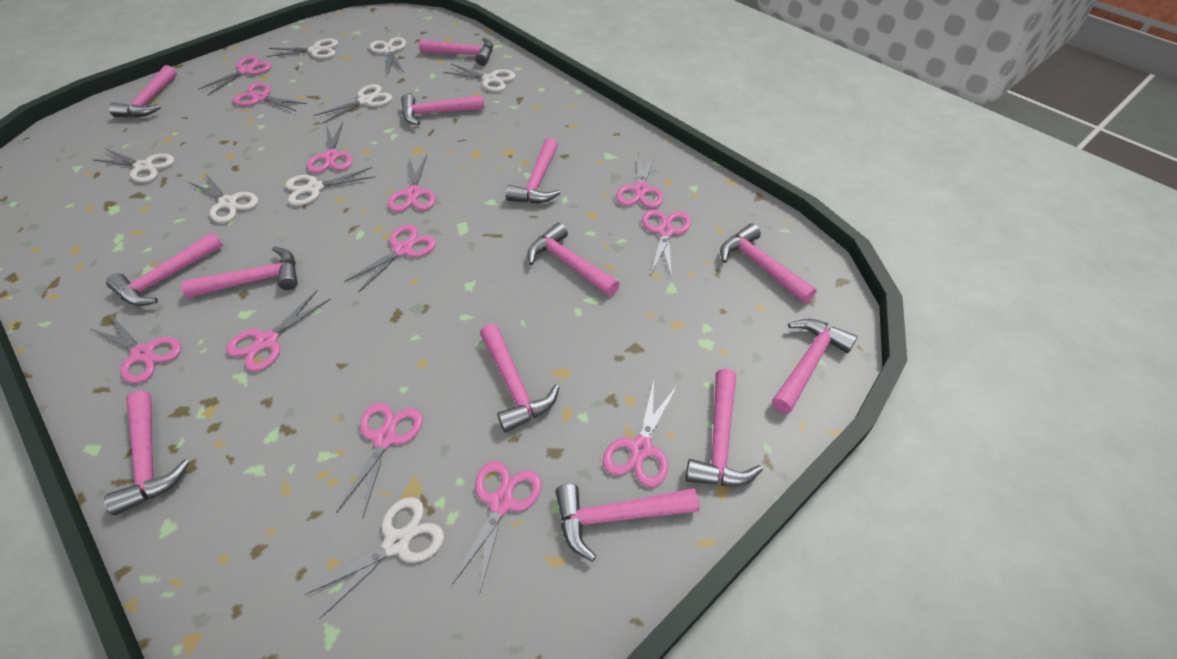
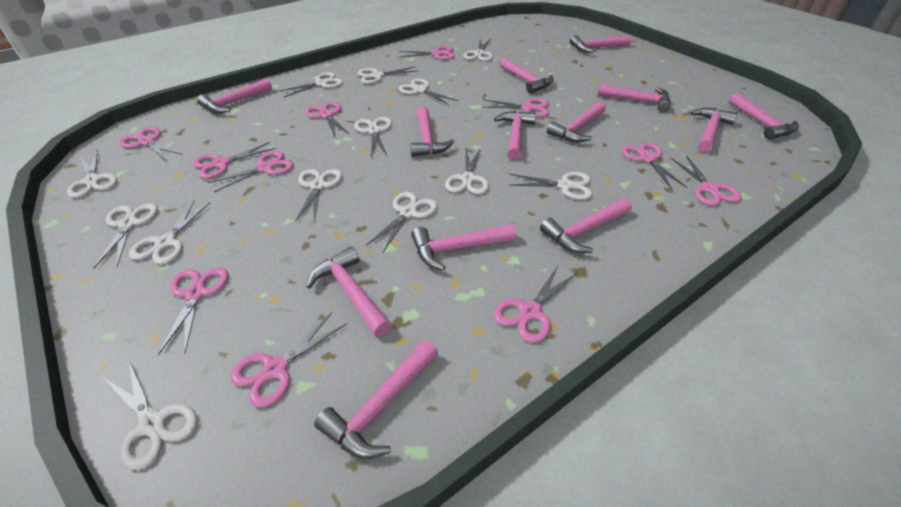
pink scissors: [91,314,181,384] [198,56,272,95] [226,291,331,371] [233,83,307,112] [307,122,353,173] [336,403,423,517] [344,225,436,293] [388,155,436,212] [452,461,542,594] [603,381,677,487] [616,152,663,208] [642,209,691,278] = 12 -> [119,127,183,161] [158,267,229,355] [193,142,276,179] [208,151,294,192] [230,312,347,408] [305,102,349,137] [399,46,455,60] [482,98,549,117] [494,264,578,343] [621,142,687,189] [671,155,742,206] = 11
white scissors: [92,149,175,183] [188,173,258,223] [266,38,338,59] [285,167,375,206] [304,497,444,619] [314,84,392,124] [369,37,406,75] [443,64,516,92] = 8 -> [67,150,117,198] [94,203,158,268] [104,361,198,470] [129,200,211,265] [278,72,343,97] [295,169,342,222] [354,117,392,157] [357,67,418,84] [366,192,438,252] [399,78,458,105] [445,147,489,195] [463,39,493,61] [508,172,593,200] = 13

